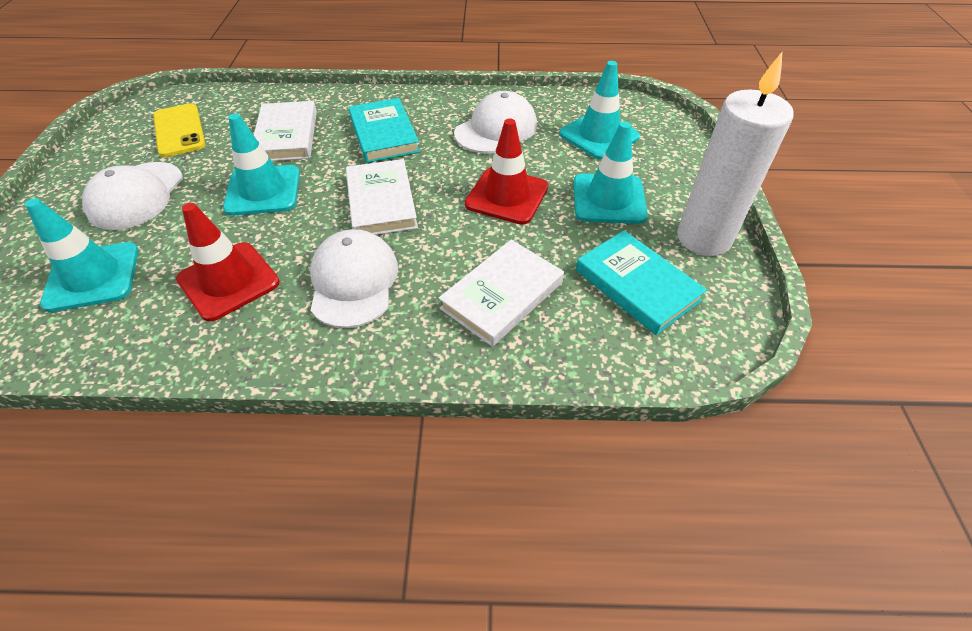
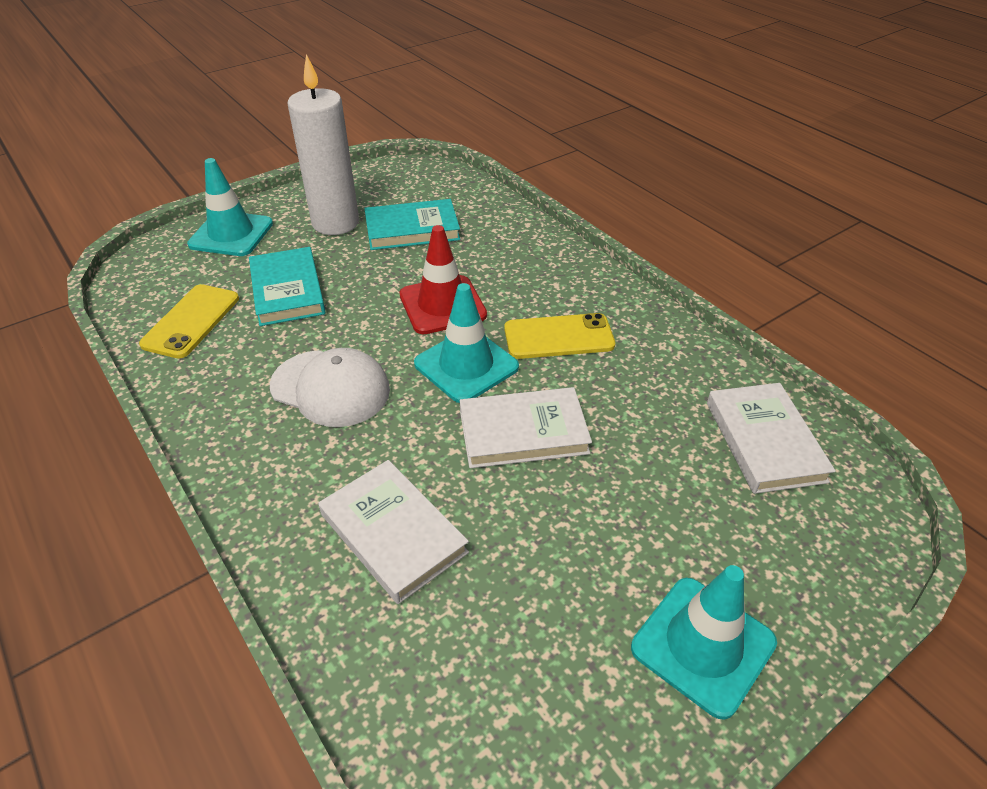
red traffic cone: [176,203,280,321] [465,119,548,225] = 2 -> [400,225,487,334] = 1
turquoise traffic cone: [25,198,139,312] [223,113,300,216] [559,61,640,160] [573,122,648,224] = 4 -> [187,158,273,256] [414,283,519,403] [631,565,777,720] = 3
white cap: [82,162,183,230] [310,229,398,328] [454,91,537,153] = 3 -> [270,348,390,427] = 1
yellow phone: [153,103,205,157] = 1 -> [139,284,239,359] [504,313,615,359] = 2

